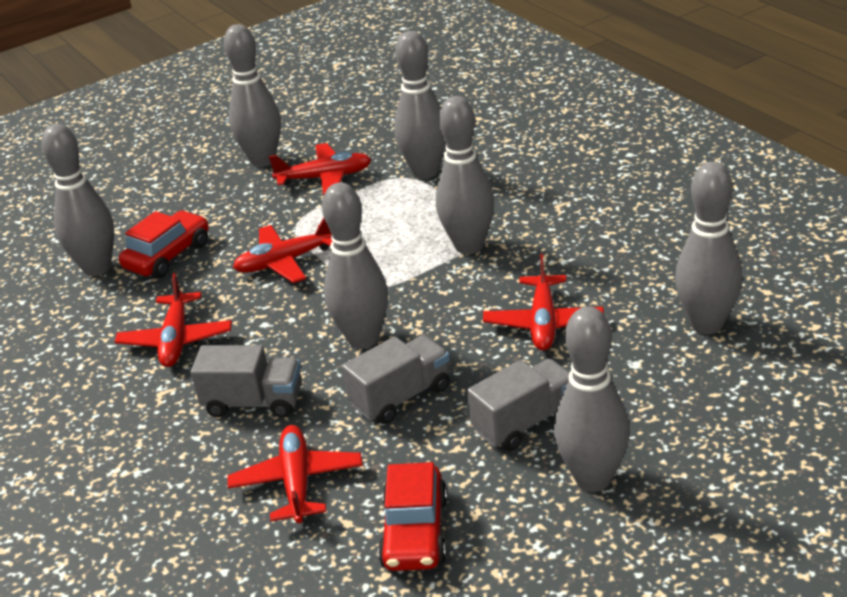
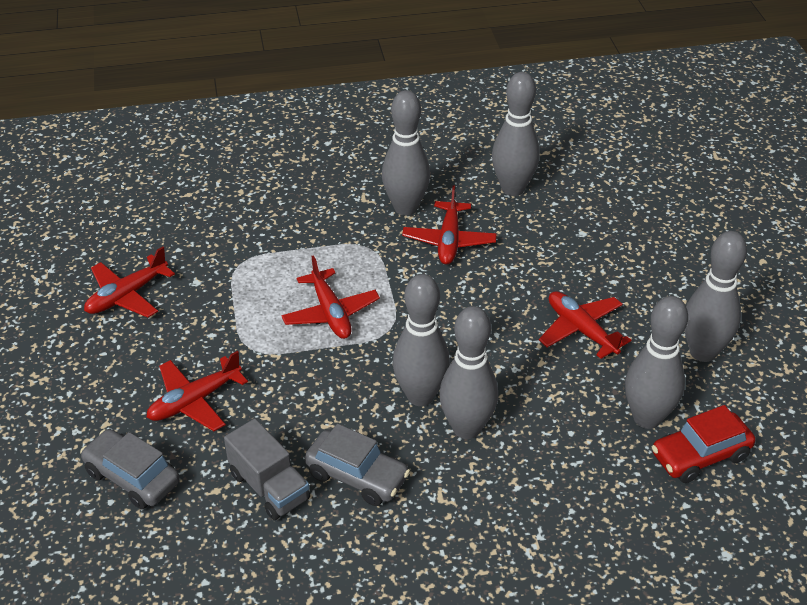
grey bowling pin: [42,124,114,276] [224,24,281,167] [322,183,388,349] [394,31,446,179] [436,96,494,254] [554,307,630,492] [675,162,742,334] = 7 -> [382,90,430,216] [393,274,450,406] [439,306,498,439] [492,72,540,196] [625,296,688,429] [684,231,747,362] = 6
grey car: none = 0 -> [80,429,180,509] [305,424,410,506] = 2
grey truck: [191,345,302,418] [342,335,450,424] [467,359,570,451] = 3 -> [224,418,310,520] = 1
red car: [119,210,209,278] [378,462,448,571] = 2 -> [652,405,755,483] = 1

